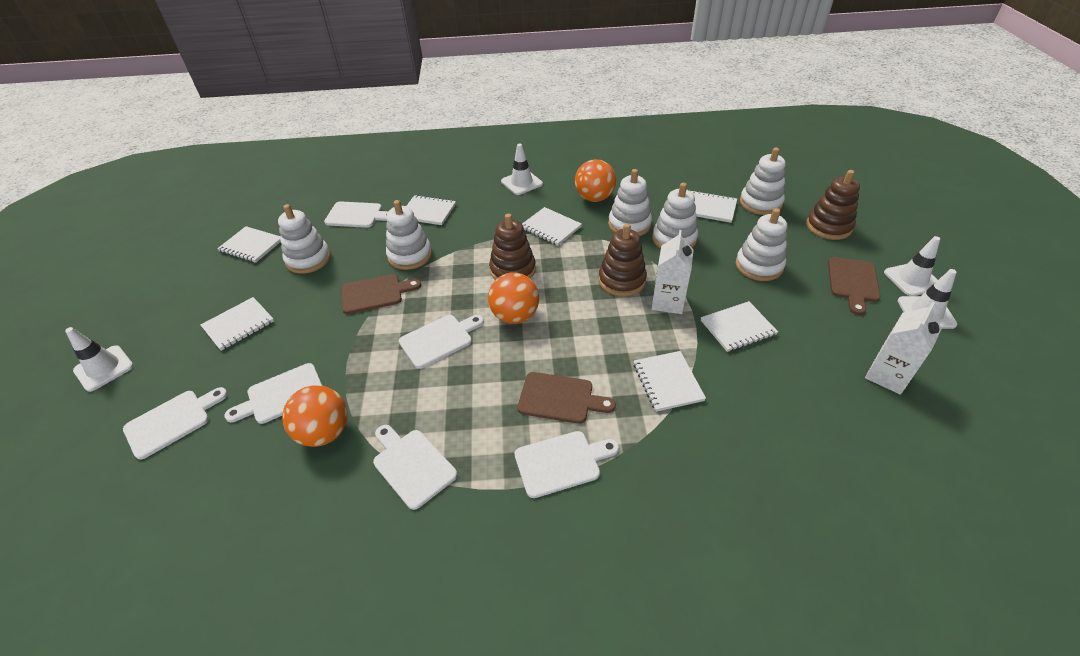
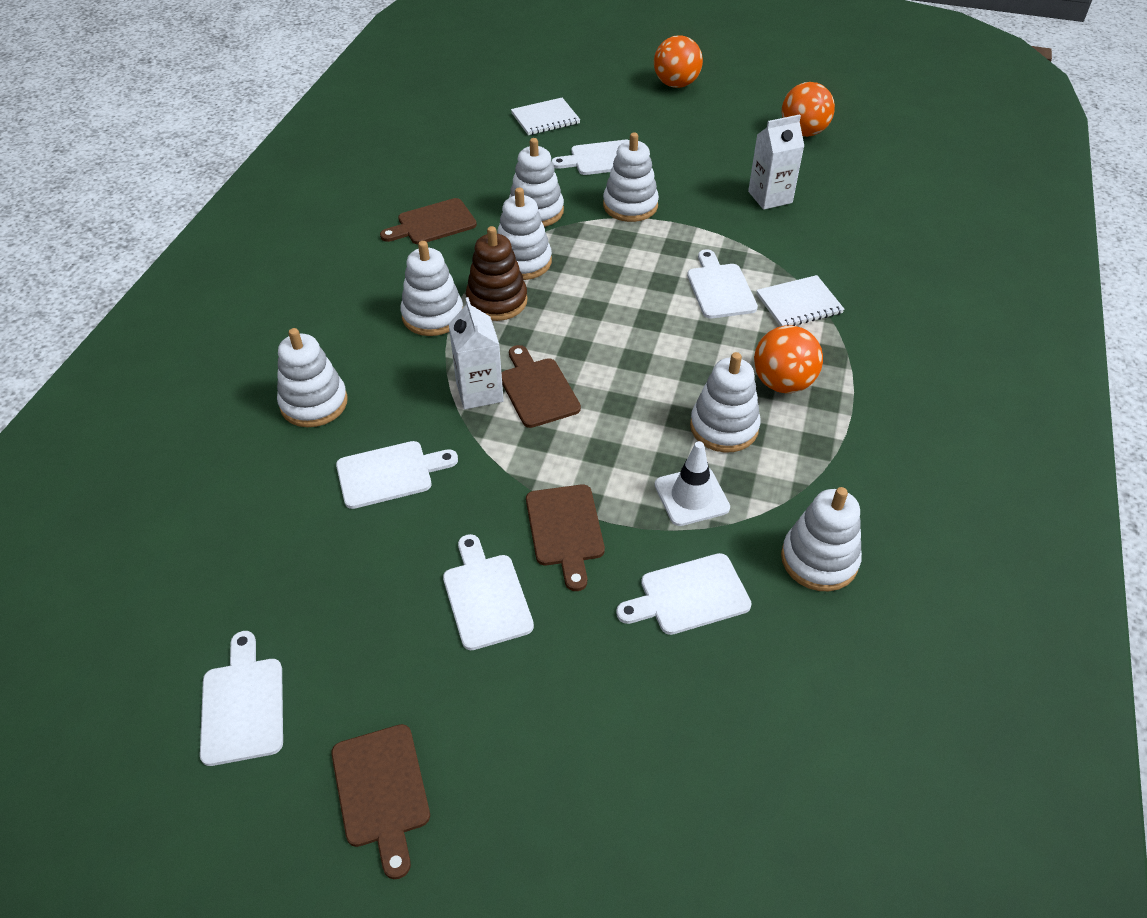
brown cutting board: [341,274,421,314] [517,372,616,424] [828,257,880,315] = 3 -> [331,724,430,879] [380,198,477,244] [502,345,581,428] [526,484,605,591] = 4
brown stacking toy: [489,214,536,280] [599,223,647,296] [806,170,860,240] = 3 -> [466,226,528,321] = 1
white notebook: [201,297,274,351] [217,226,281,263] [407,195,456,225] [522,207,582,246] [634,351,706,412] [691,191,737,223] [701,301,778,352] = 7 -> [511,98,580,135] [756,275,845,327] = 2
white stacking toy: [278,204,331,274] [386,200,432,270] [608,169,652,236] [652,183,698,248] [736,208,787,281] [740,148,786,215] = 6 -> [277,328,348,427] [400,241,463,336] [497,188,552,280] [509,138,564,227] [603,132,659,222] [690,352,761,453] [781,487,862,591] = 7
white traffic cone: [65,327,134,392] [501,144,543,195] [884,236,940,296] [898,269,957,329] = 4 -> [655,441,730,526] = 1

